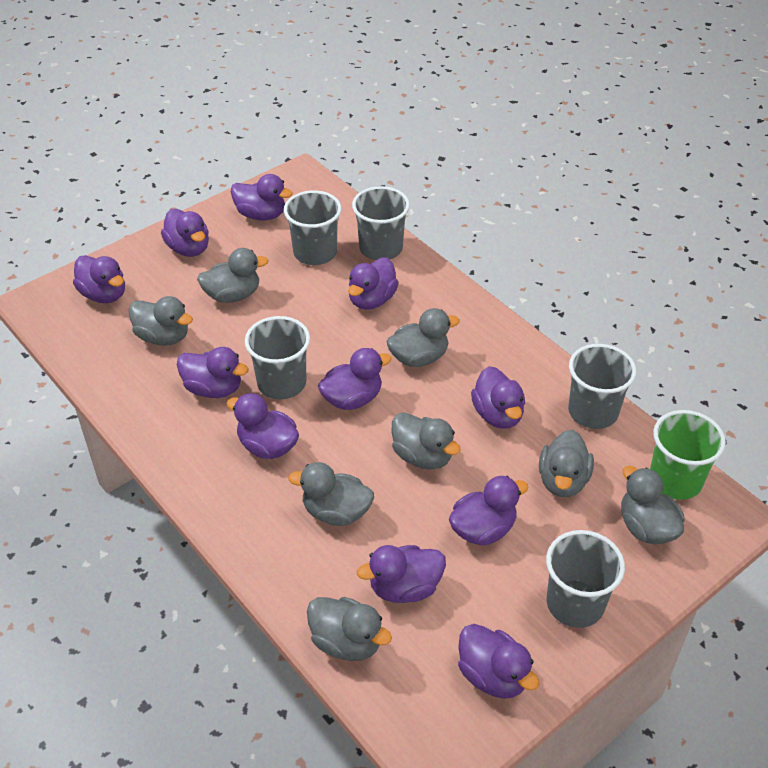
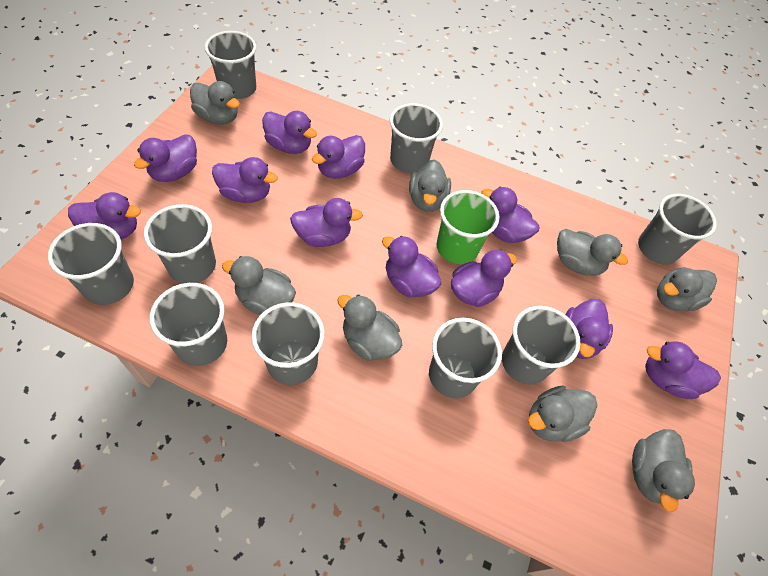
grey cup: [245,316,310,399] [284,190,342,265] [352,186,410,260] [546,530,625,628] [568,344,637,429] = 5 -> [48,223,134,305] [144,204,216,283] [150,283,227,366] [204,31,257,99] [251,302,325,385] [390,103,443,173] [429,318,502,398] [502,306,580,385] [638,194,717,265] = 9

